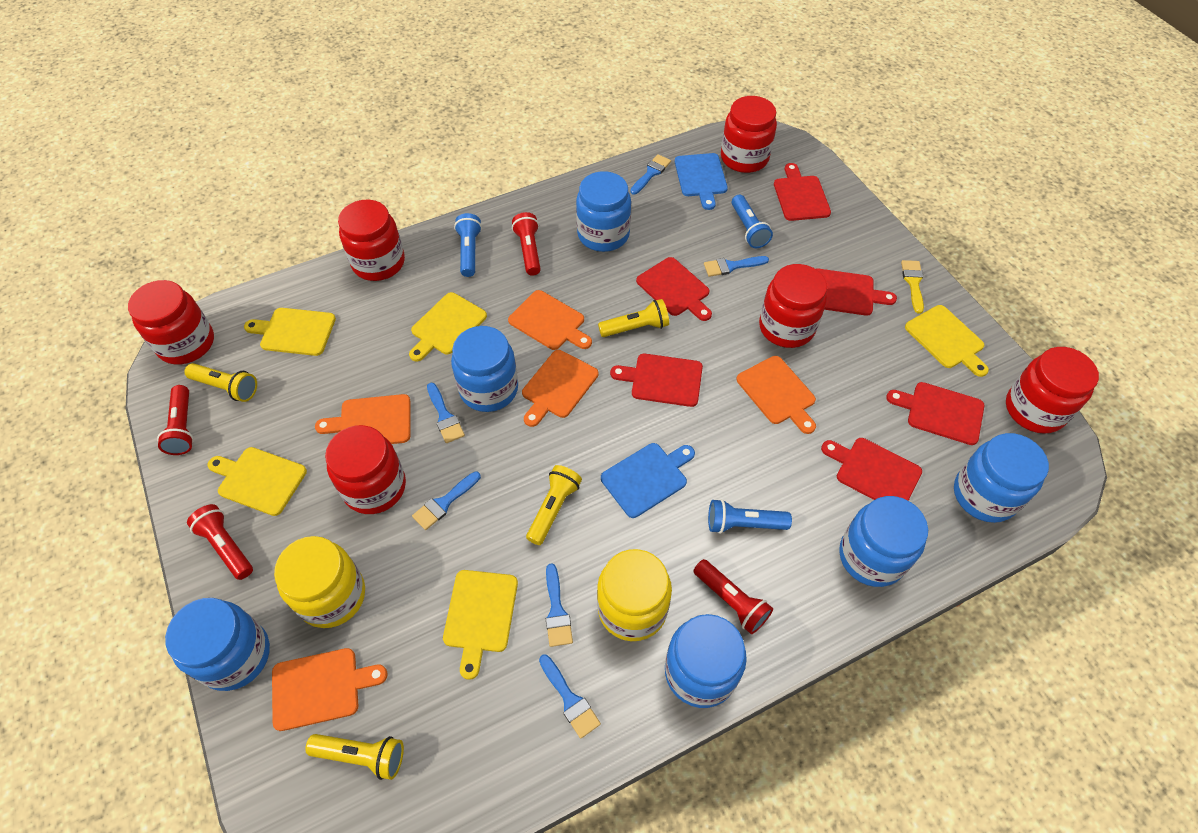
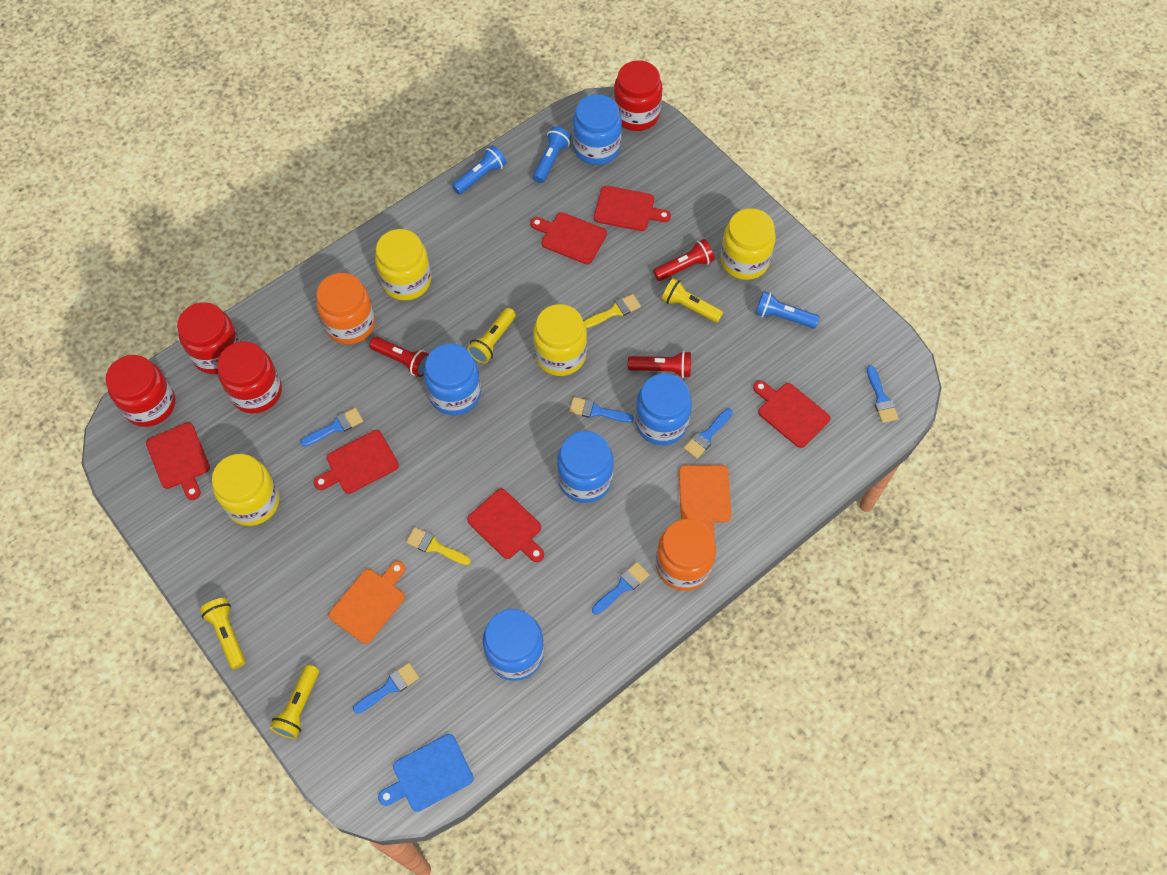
blue cutting board: [601,443,695,518] [675,153,728,210] = 2 -> [378,734,474,812] = 1
blue jar: [165,598,270,691] [451,326,518,412] [576,171,631,252] [665,614,747,708] [839,496,928,587] [954,433,1049,523] = 6 -> [424,343,481,415] [483,609,544,681] [557,431,614,503] [573,94,622,165] [635,373,692,445] = 5
orange cutting board: [272,648,388,731] [315,394,411,444] [508,290,592,350] [522,350,599,427] [736,356,816,434] = 5 -> [329,561,405,644] [679,465,731,538] = 2
orange jar: none = 0 -> [316,273,375,344] [656,519,716,591] = 2
red flashlight: [157,385,194,455] [187,504,253,580] [512,212,541,276] [693,559,773,634] = 4 -> [369,337,429,377] [628,351,691,378] [653,239,714,281] = 3
red jar: [128,280,214,365] [325,425,406,514] [338,199,405,281] [721,96,777,173] [759,264,827,348] [1006,347,1099,434] = 6 -> [105,355,175,427] [177,302,241,374] [217,341,282,414] [613,61,662,131] = 4
yellow brush: [901,260,924,314] = 1 -> [406,527,471,565] [584,294,641,328] = 2
yellow cutting board: [208,447,307,516] [244,308,336,356] [409,292,487,361] [443,570,518,680] [905,305,989,377] = 5 -> none = 0
yellow jar: [274,536,365,628] [597,549,672,641] = 2 -> [212,454,280,526] [375,229,431,301] [533,304,587,376] [720,208,776,280] = 4

